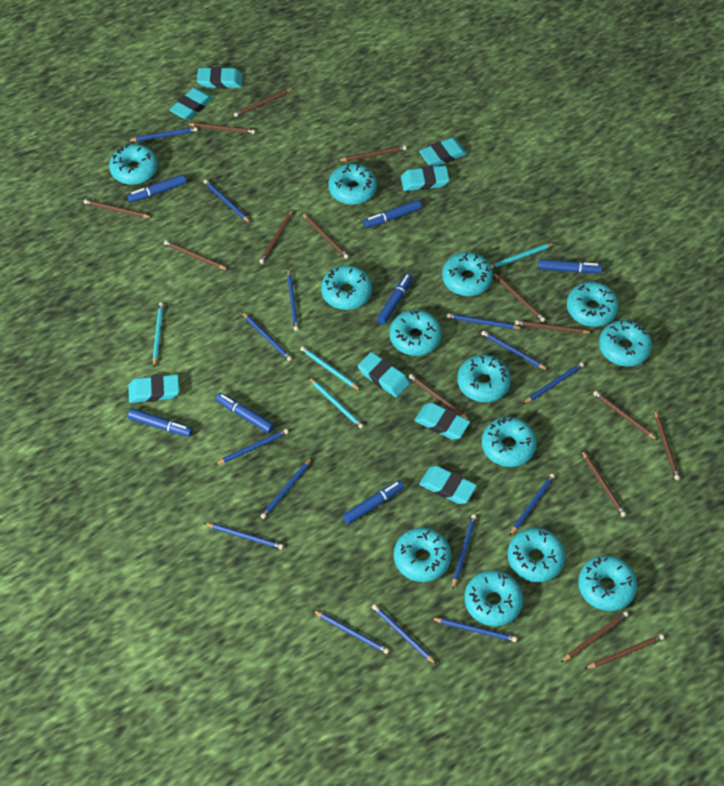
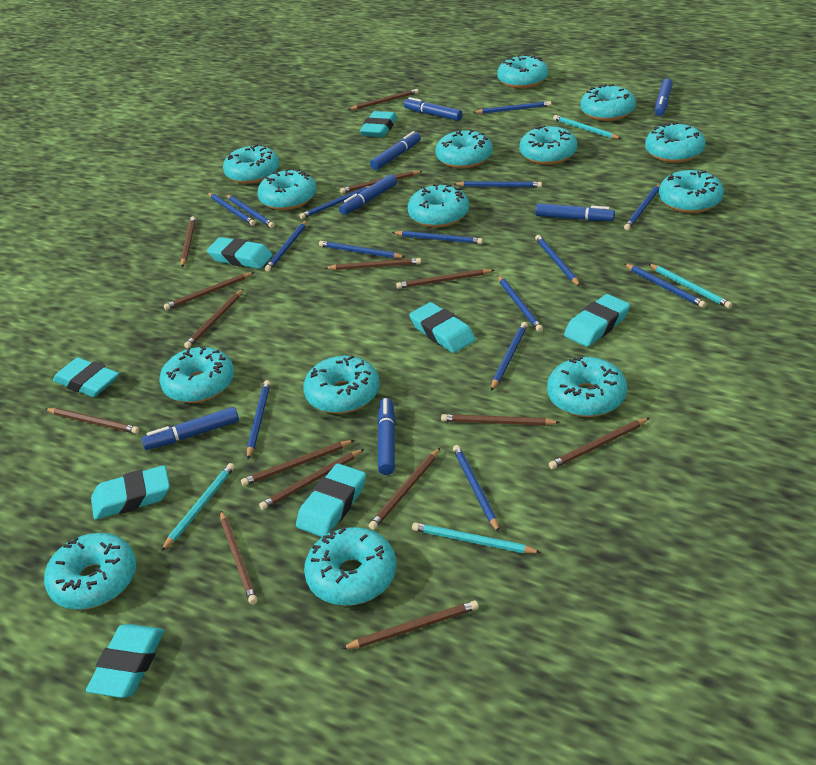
turquoise donut: [109,144,158,185] [321,265,372,310] [328,164,377,205] [389,310,442,356] [394,528,451,582] [442,252,493,296] [457,355,511,402] [465,570,523,626] [482,417,537,467] [507,528,566,582] [567,282,619,327] [578,556,637,611] [599,320,652,367] = 13 -> [44,533,136,610] [159,346,234,403] [223,144,279,184] [257,168,316,210] [303,355,380,414] [304,527,396,606] [408,184,469,228] [435,129,492,169] [497,54,548,88] [519,125,577,165] [547,356,627,417] [580,84,636,121] [645,122,705,163] [659,170,724,213] = 14

